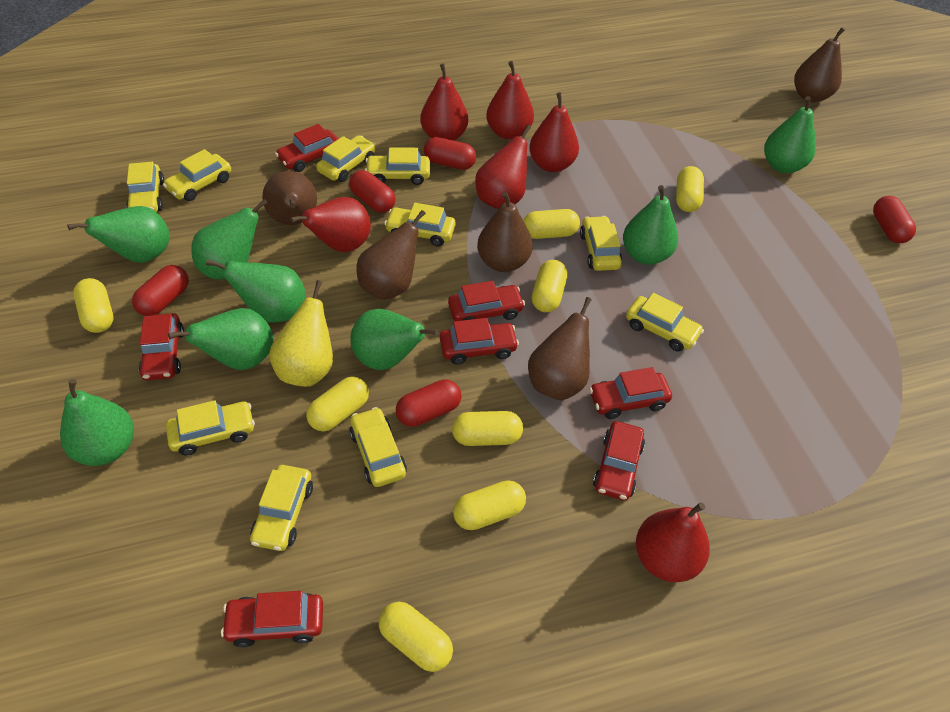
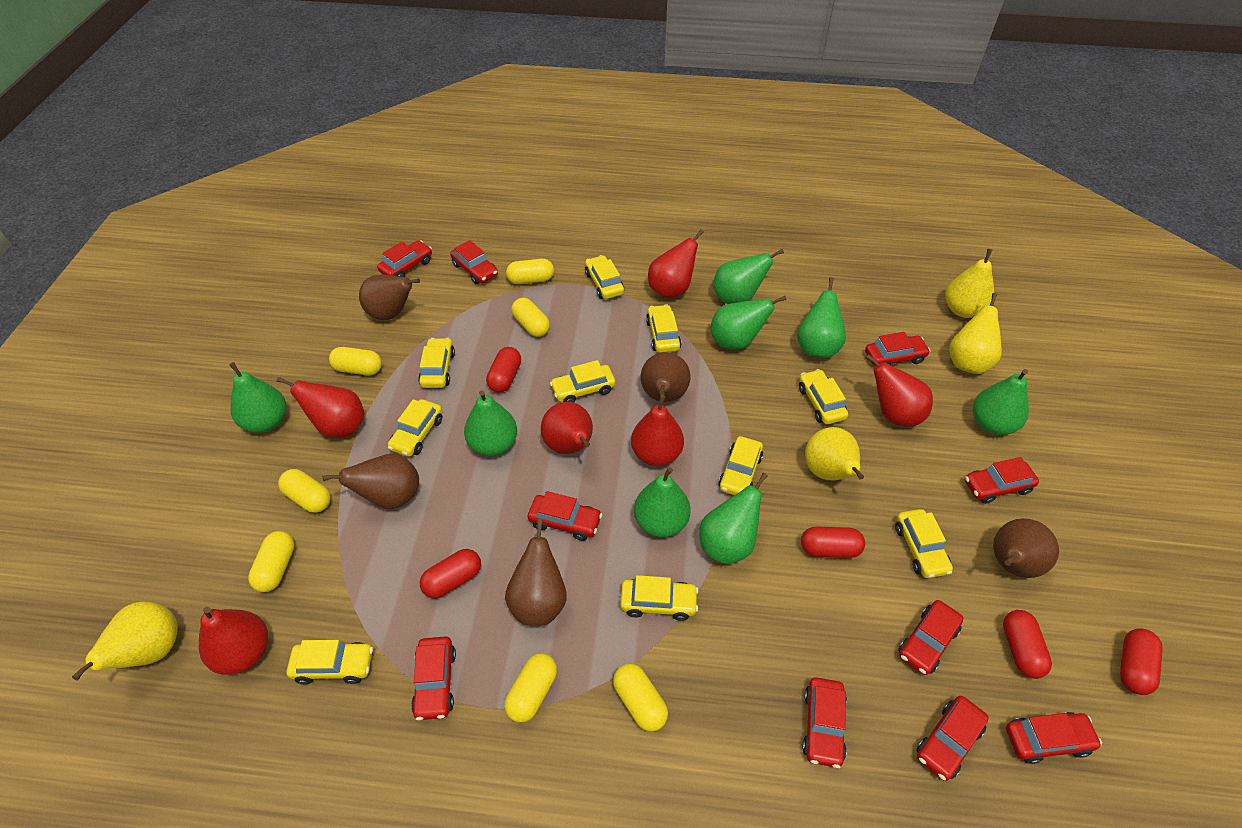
red car: [139,313,184,380] [221,591,323,648] [275,124,338,172] [440,318,519,365] [448,281,525,321] [589,367,672,419] [593,421,645,500] = 7 -> [377,240,432,277] [411,636,456,720] [450,240,498,284] [528,491,602,541] [802,677,847,768] [865,332,930,366] [898,600,964,675] [916,696,989,781] [965,457,1039,504] [1006,712,1102,764] = 10
yellow capsule: [73,278,113,333] [306,377,369,431] [379,602,453,672] [452,411,523,446] [453,480,526,530] [523,209,580,239] [532,260,567,312] [676,166,704,212] = 8 -> [248,531,295,592] [278,469,331,513] [329,347,382,375] [504,653,557,723] [506,259,554,284] [511,298,550,337] [613,664,668,732] = 7
yellow pear: [269,280,333,387] = 1 -> [72,602,178,680] [805,427,864,480] [945,249,994,318] [949,293,1002,374] = 4

